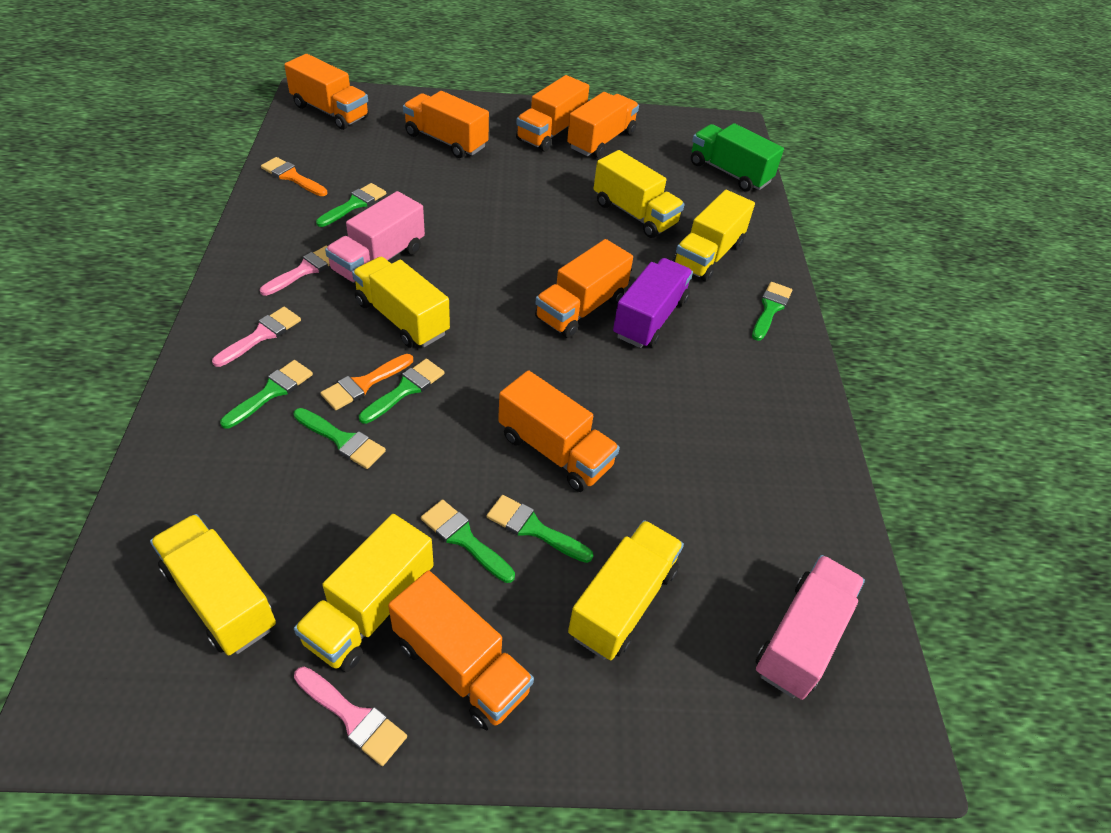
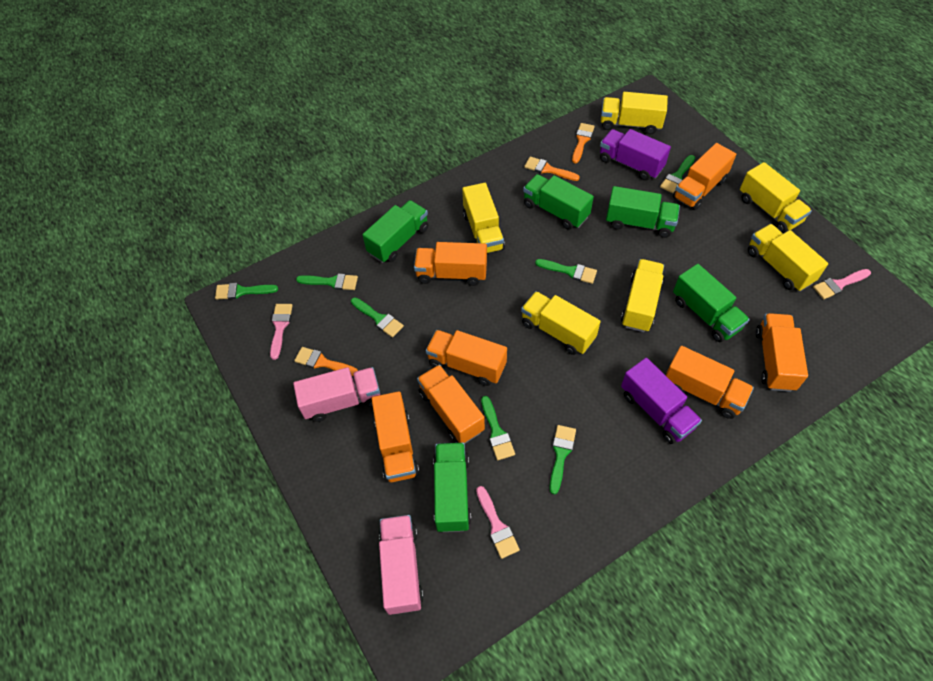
green truck: [691,123,784,192] = 1 -> [362,200,428,263] [433,443,471,532] [523,174,594,229] [606,186,680,238] [673,264,750,342] = 5
orange brush: [261,157,327,196] [320,354,413,410] = 2 -> [294,347,358,376] [524,157,580,181] [572,123,595,163] = 3
purple truck: [613,258,693,348] = 1 -> [600,129,671,181] [621,358,702,444] = 2

